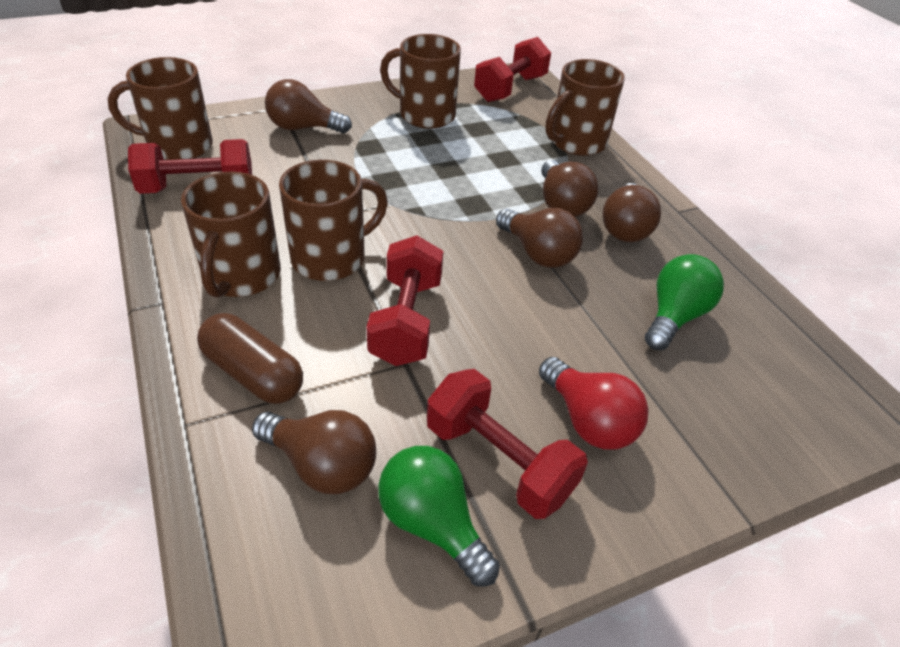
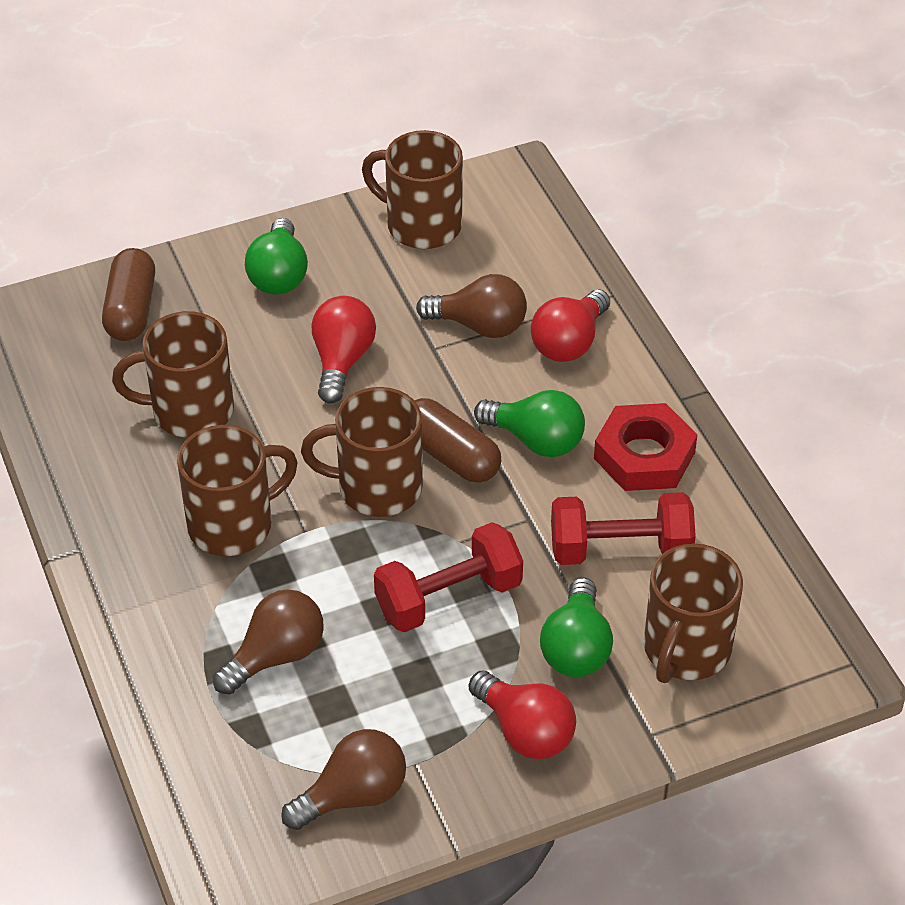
brown capsule: [197,313,303,404] = 1 -> [102,248,155,341] [414,398,501,483] = 2
brown light bulb: [252,410,376,494] [265,79,352,133] [496,208,583,268] [541,160,598,217] [603,183,661,242] = 5 -> [213,589,324,695] [281,729,406,830] [416,274,527,338] = 3
green light bulb: [378,446,500,587] [645,254,724,350] = 2 -> [245,218,308,295] [474,390,585,457] [540,577,613,677] = 3
red dumbbell: [128,139,252,194] [367,235,443,366] [427,369,588,519] [474,37,551,102] = 4 -> [374,522,523,632] [551,492,696,565] = 2
red light bulb: [539,357,648,450] = 1 -> [312,296,376,403] [469,671,576,759] [531,289,610,362] = 3
red nut: none = 0 -> [594,403,697,491] = 1

